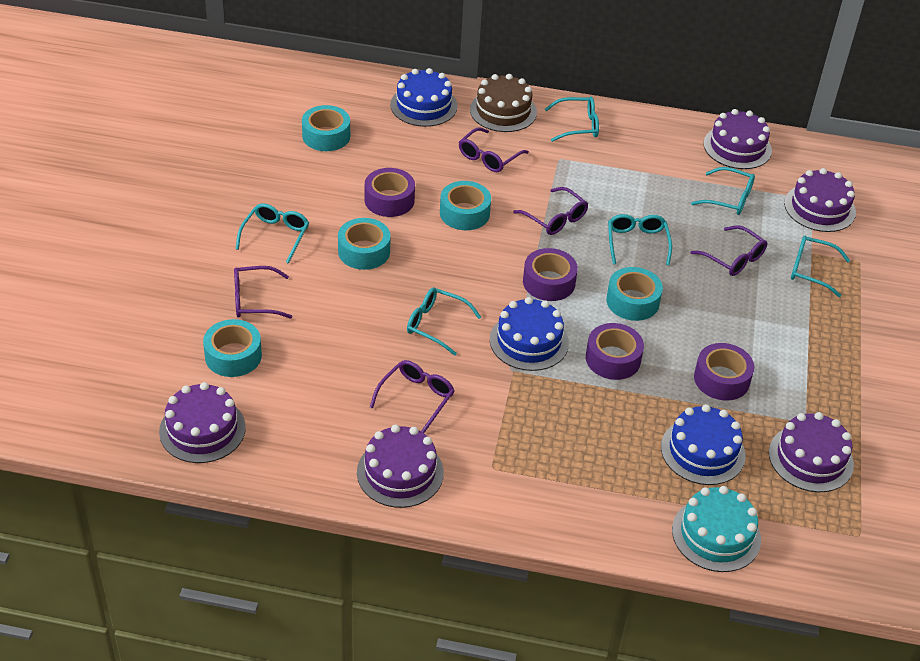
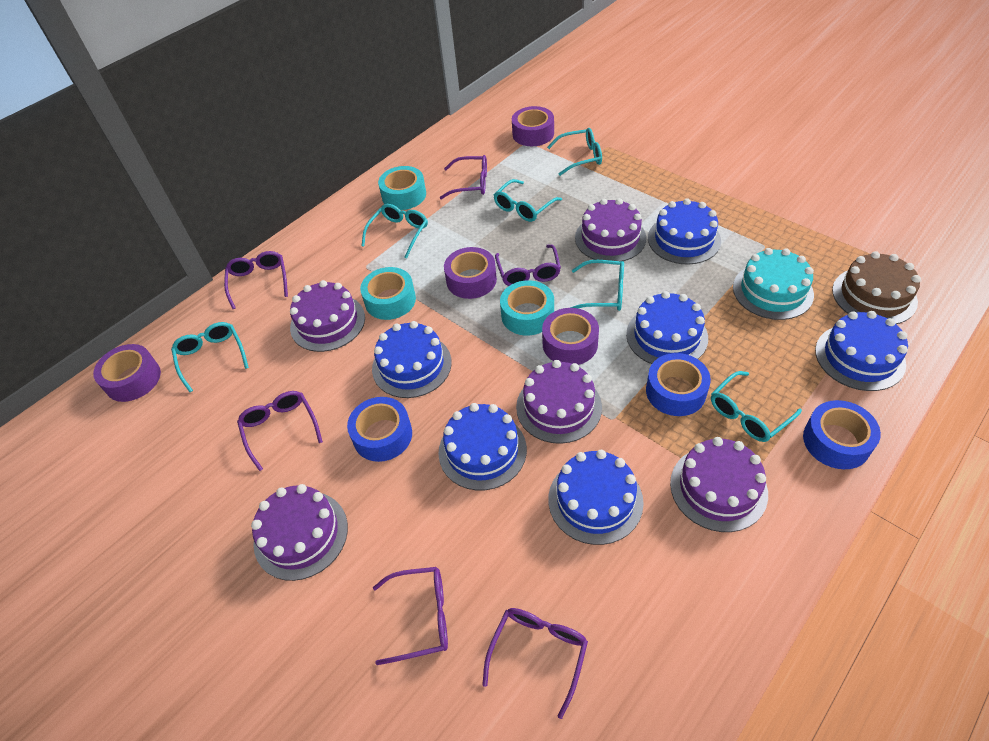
blue cake: [390,68,458,127] [490,297,569,371] [661,404,746,485] = 3 -> [372,321,452,398] [438,403,527,490] [548,450,644,545] [626,291,708,364] [648,198,721,265] [815,311,908,391] = 6
blue tape: none = 0 -> [347,397,412,462] [646,353,711,416] [803,400,881,469] = 3
purple glasses: [234,266,292,319] [370,360,455,433] [459,127,529,172] [513,187,588,235] [691,225,767,276] = 5 -> [224,251,288,309] [237,391,323,471] [373,567,448,665] [440,155,487,199] [482,608,588,719] [495,245,561,286] = 6
turquoise tape: [203,319,262,377] [302,105,350,151] [338,218,391,270] [440,181,491,230] [606,267,663,321] = 5 -> [360,267,416,320] [378,166,426,210] [500,280,554,335] = 3

